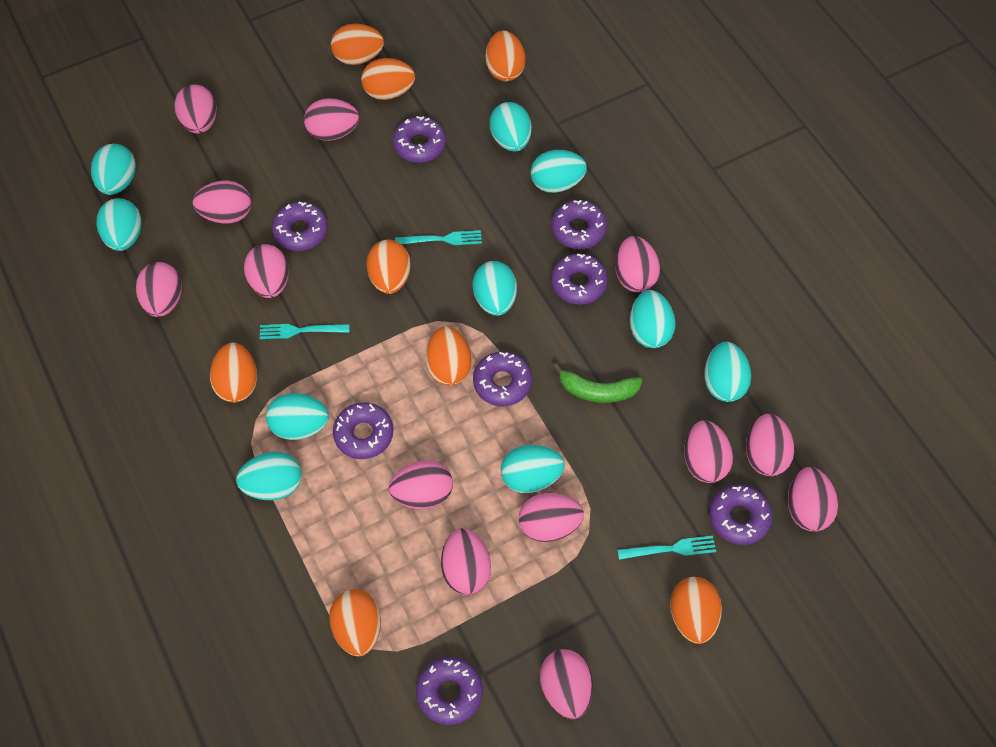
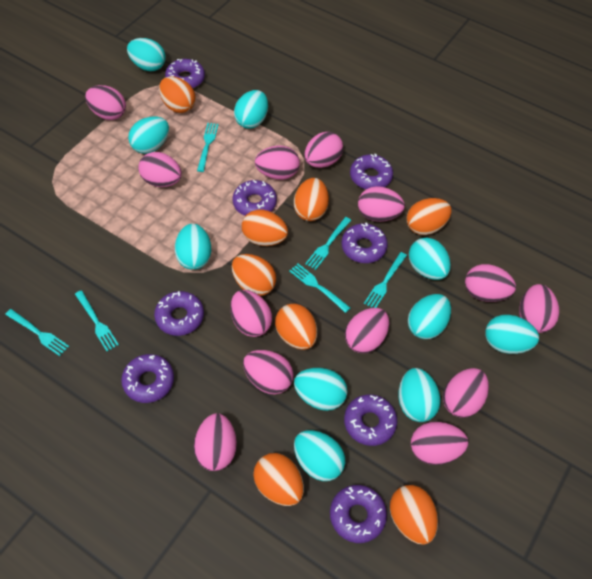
green banana: [553,363,642,403] = 1 -> none = 0
turquoise fork: [259,324,350,339] [395,230,482,245] [617,536,716,560] = 3 -> [5,309,69,356] [75,290,119,351] [197,123,219,172] [289,264,350,313] [305,217,351,270] [364,252,407,308] = 6

